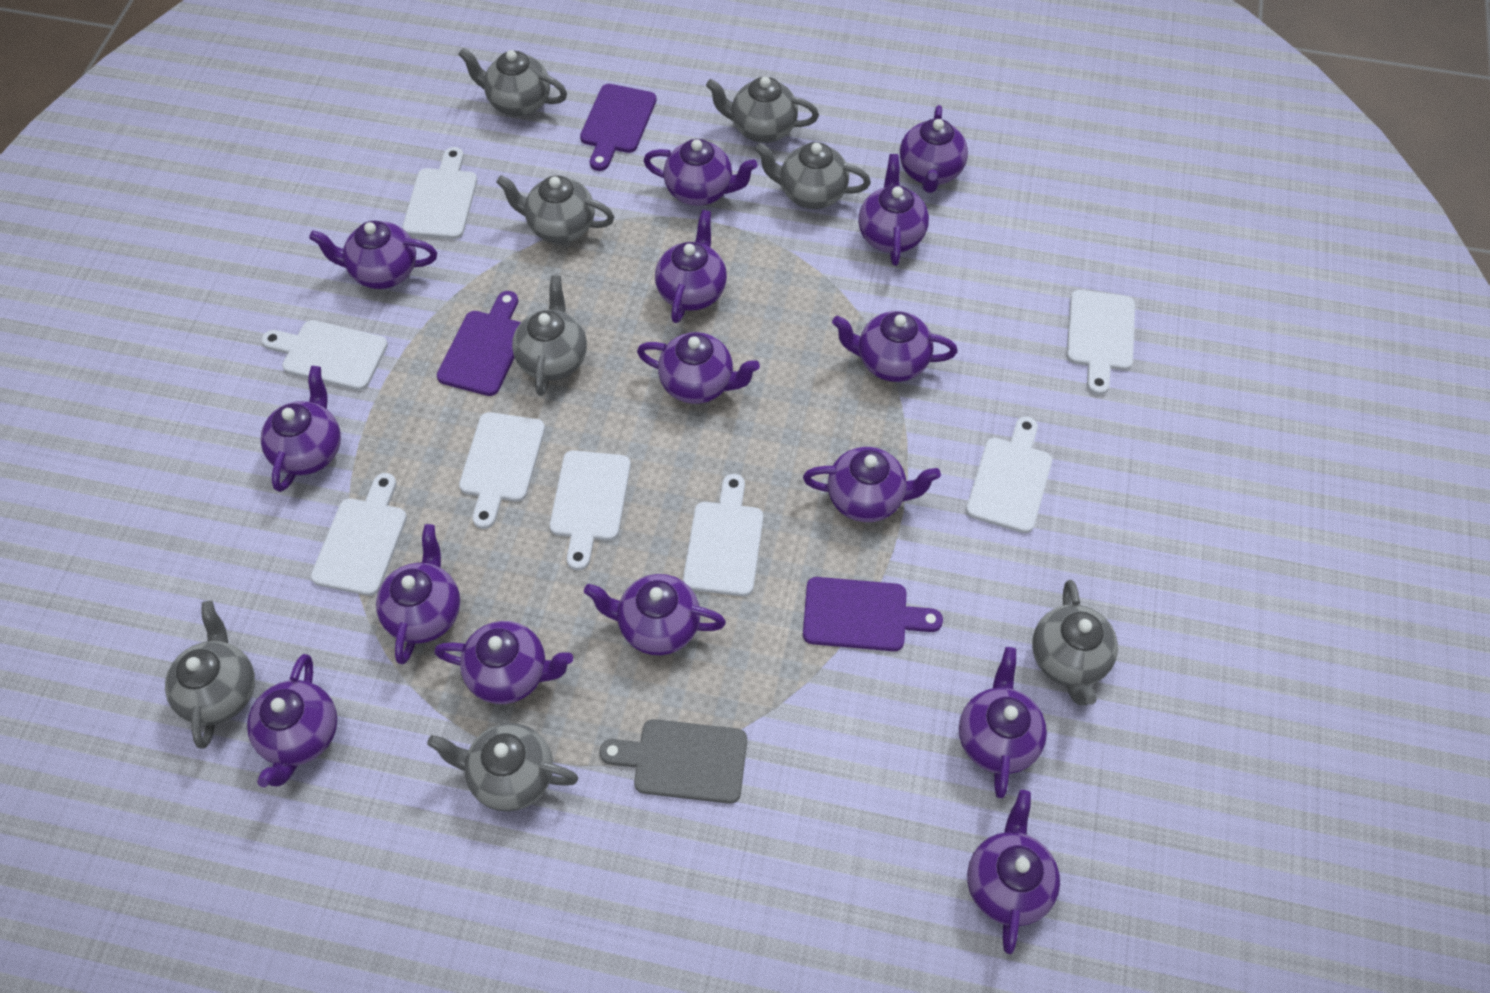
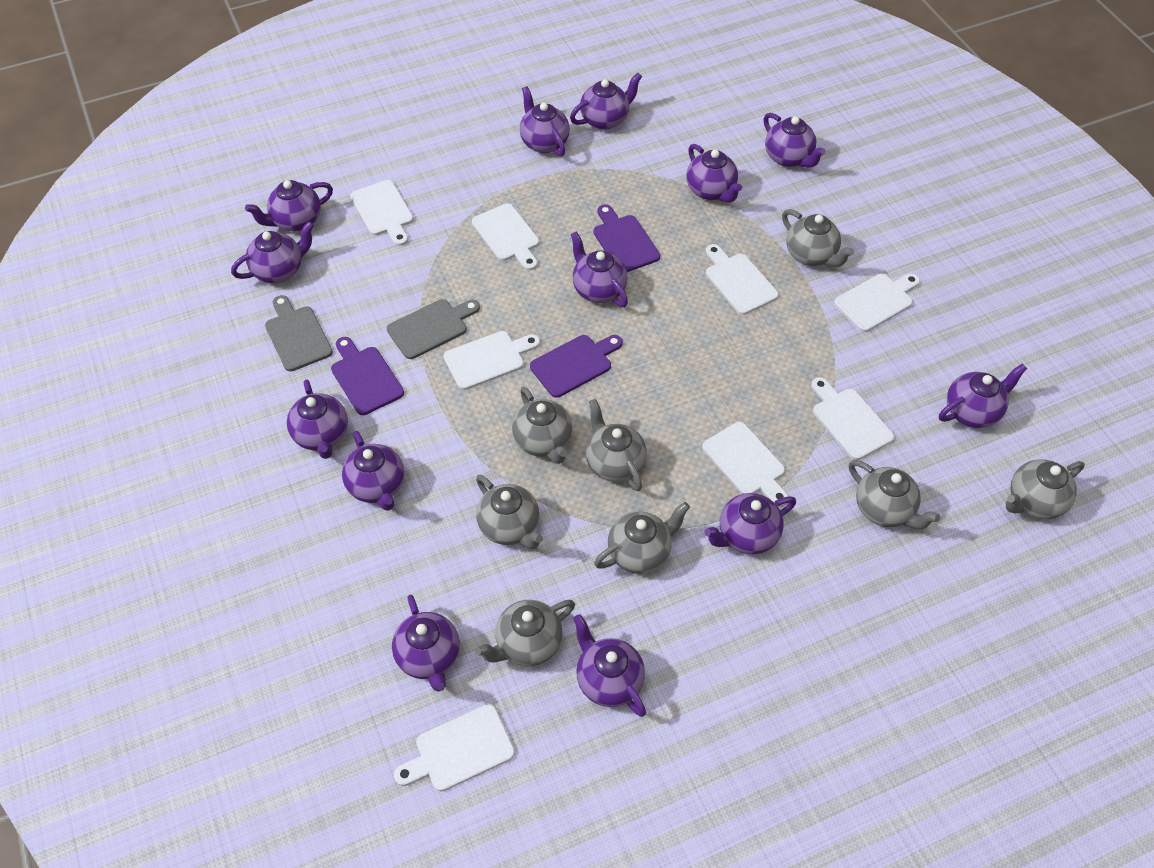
grey cutting board: [599,719,747,804] = 1 -> [265,295,333,372] [387,299,480,359] = 2
purple teapot: [247,654,337,787] [261,366,341,492] [309,221,437,289] [376,524,460,664] [434,621,573,704] [584,574,726,655] [637,332,760,404] [643,139,758,206] [655,210,727,323] [803,447,941,522] [832,311,958,382] [858,154,929,266] [900,105,968,193] [959,647,1047,798] [967,790,1060,954] = 15 -> [231,221,314,283] [245,180,333,231] [287,379,348,459] [342,431,404,511] [392,595,460,692] [520,86,570,156] [570,73,642,130] [571,231,628,307] [573,614,646,717] [686,144,742,203] [704,493,796,554] [764,113,826,168] [939,363,1027,428] = 13

